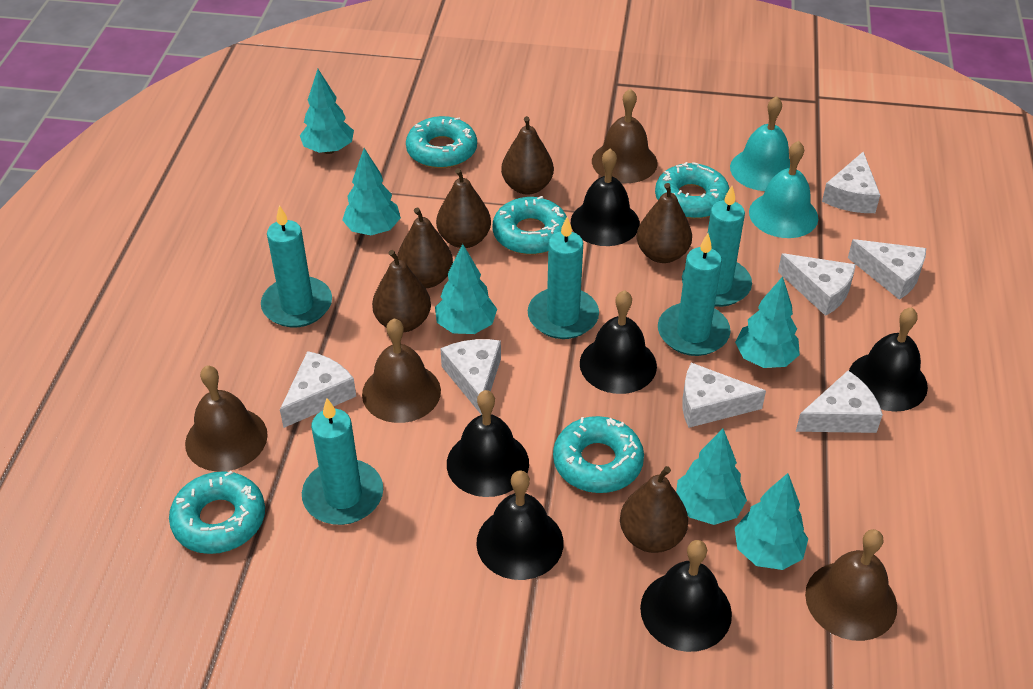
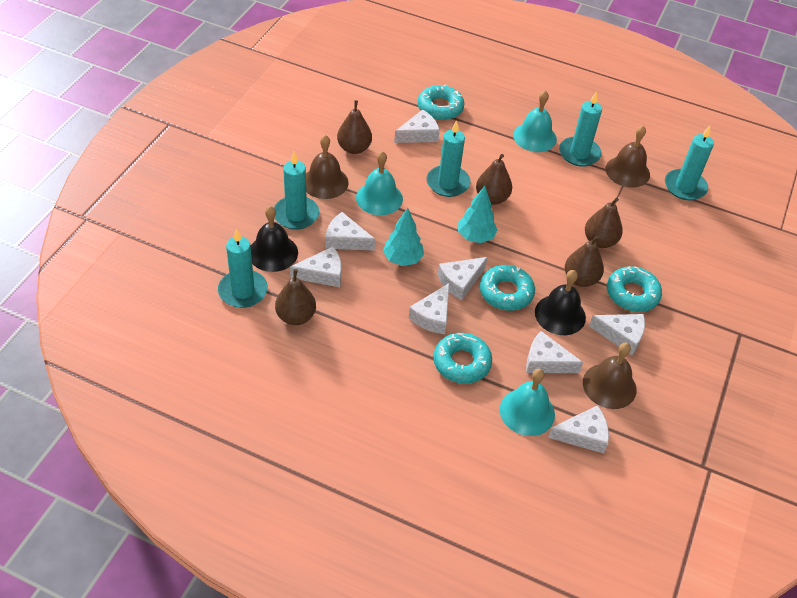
black bell: [447,390,529,497] [476,470,563,580] [571,149,640,246] [580,290,657,394] [640,540,732,652] [849,307,928,412] = 6 -> [251,206,298,272] [535,270,586,335] = 2
brown bell: [185,366,268,471] [362,319,441,423] [592,88,658,183] [805,529,897,641] = 4 -> [306,135,349,199] [583,343,637,409] [605,126,650,188] = 3
brown pear: [372,250,431,332] [397,208,453,288] [436,168,491,248] [501,116,554,195] [620,466,688,553] [636,183,692,263] = 6 -> [275,269,316,325] [337,100,372,154] [476,154,512,205] [565,235,604,287] [585,198,623,248] = 5
turquoise bell: [730,96,790,191] [749,141,818,238] = 2 -> [356,151,403,215] [500,369,555,436] [513,91,557,152] = 3
turquoise donut: [169,471,265,554] [406,116,477,168] [493,196,567,255] [553,416,644,493] [655,162,730,219] = 5 -> [418,84,465,120] [433,333,492,384] [480,265,535,311] [607,266,662,312] = 4
turquoise tree: [300,69,354,154] [342,148,401,235] [435,244,497,334] [676,429,747,525] [735,276,800,368] [735,473,808,570] = 6 -> [383,208,424,266] [458,186,497,243] = 2
white cheese: [280,351,356,428] [440,339,501,415] [682,363,766,428] [778,253,856,316] [796,371,883,433] [822,152,880,213] [848,239,926,300] = 7 -> [290,247,341,287] [325,212,375,251] [394,109,440,143] [409,283,449,334] [438,257,487,300] [526,331,583,373] [548,405,609,454] [589,314,645,355] = 8

